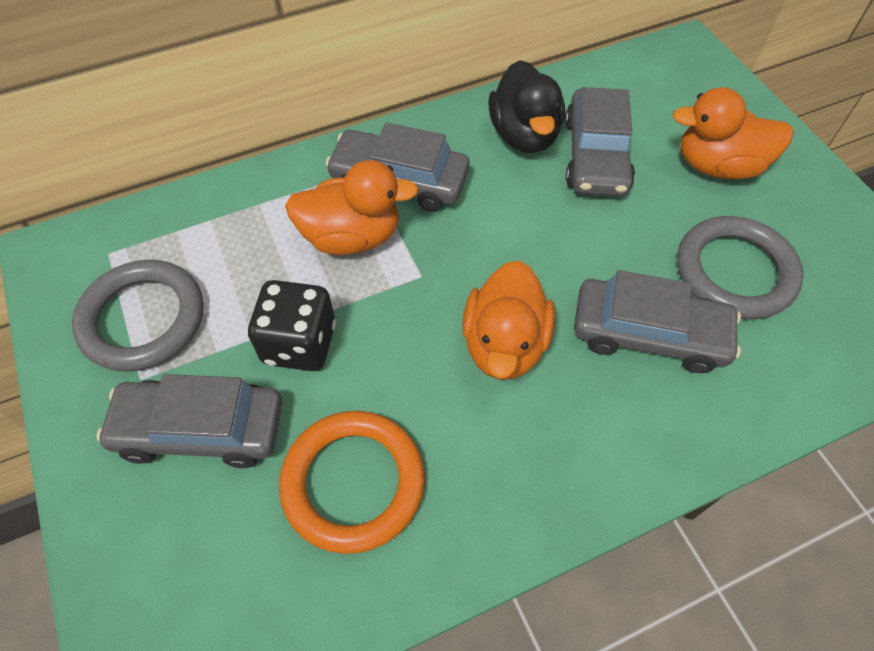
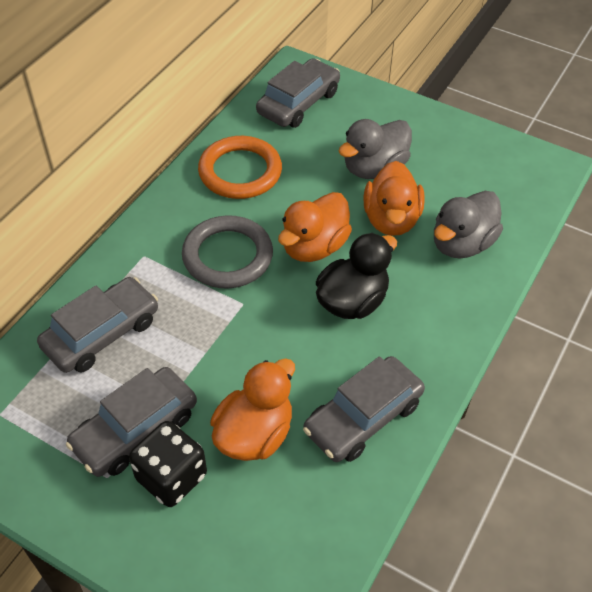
grey duck: none = 0 -> [338,119,412,179] [434,191,503,259] = 2
grey ring: [72,260,203,372] [677,216,803,319] = 2 -> [182,215,273,288] = 1

